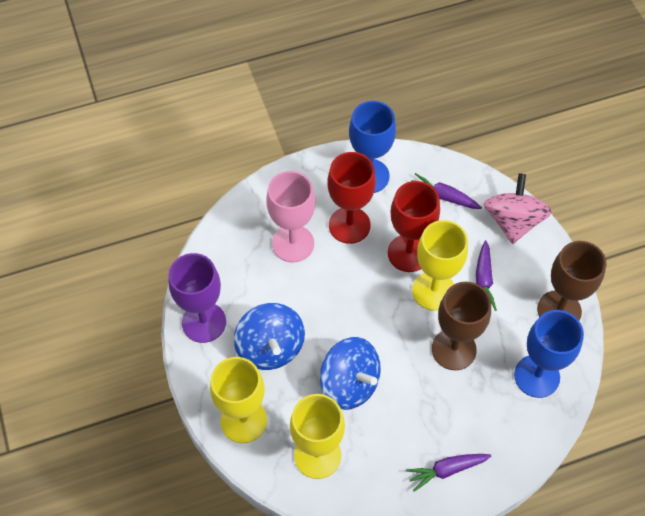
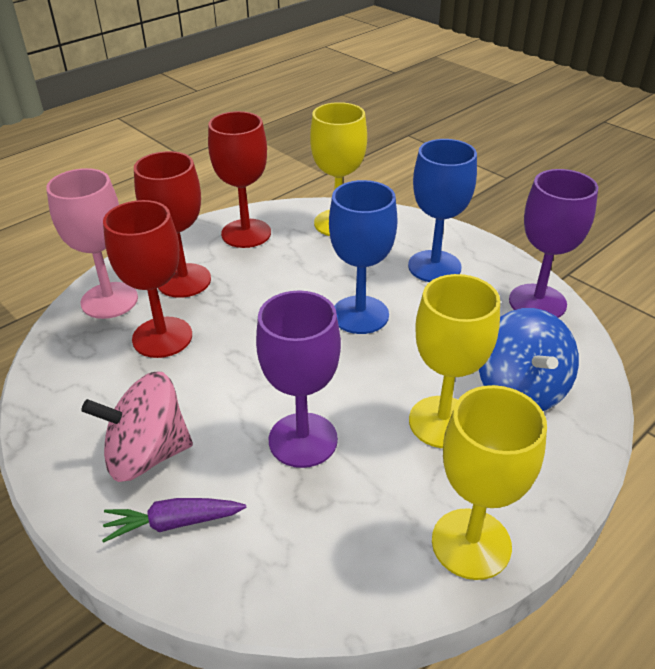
blue spinning top: [234,303,305,370] [320,337,381,410] = 2 -> [479,308,579,411] = 1
brown goblet: [432,282,491,370] [537,241,607,321] = 2 -> none = 0
purple carrot: [406,454,491,492] [412,173,482,209] [476,240,497,311] = 3 -> [102,498,246,543] = 1
purple goblet: [169,253,226,343] = 1 -> [256,290,341,468] [509,169,598,318] = 2
red goblet: [328,152,376,244] [388,181,440,272] = 2 -> [103,200,192,358] [134,151,211,298] [208,111,271,248] = 3

